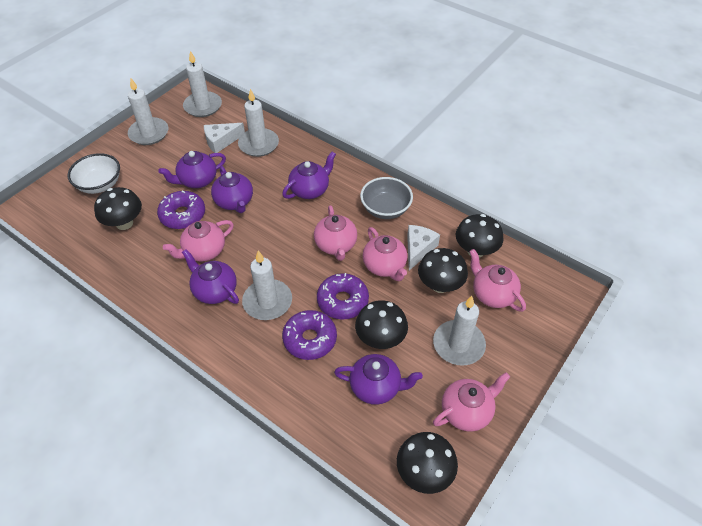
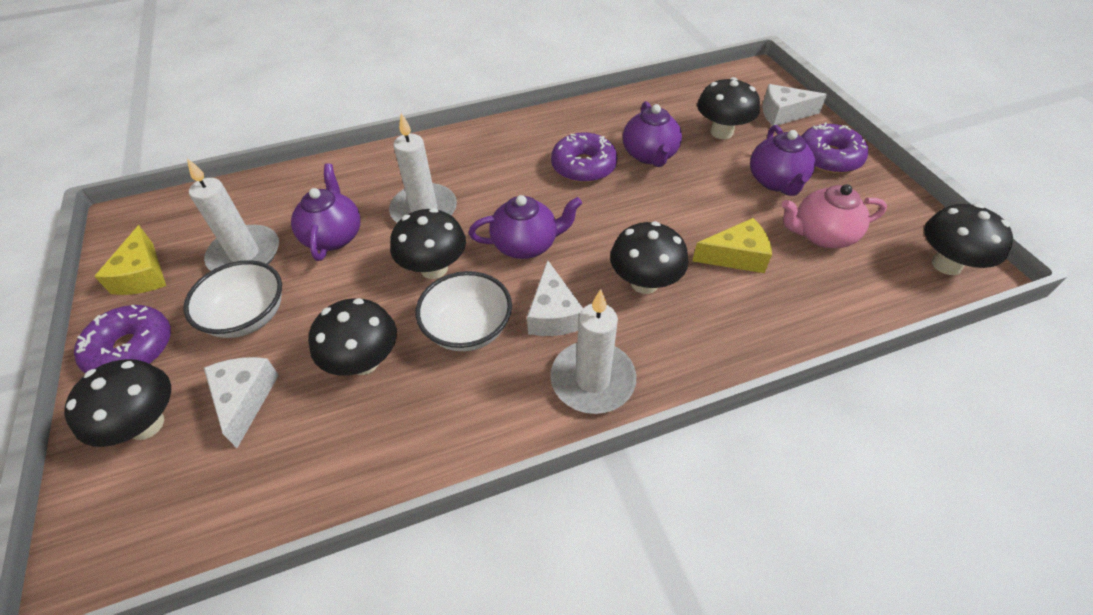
black mushroom: [94,187,142,230] [355,300,408,349] [397,432,458,494] [418,248,468,293] [456,214,504,257] = 5 -> [64,359,171,447] [309,298,397,376] [390,208,466,279] [610,221,689,294] [697,77,760,139] [924,204,1013,275] = 6
grey bowl: [360,177,413,219] = 1 -> none = 0
pink teapot: [163,220,234,262] [314,205,357,261] [363,227,407,281] [433,372,510,432] [469,249,526,312] = 5 -> [782,184,887,248] = 1
purple teapot: [158,151,226,188] [182,249,239,304] [211,166,253,213] [282,151,336,199] [334,354,423,405] = 5 -> [291,163,361,261] [469,195,582,259] [623,101,682,167] [750,125,815,196] = 4
white bowl: [68,153,120,194] = 1 -> [183,260,282,338] [416,271,512,351] = 2
white candle: [128,78,168,145] [183,51,222,117] [238,89,279,157] [242,251,292,320] [433,296,486,366] = 5 -> [187,158,279,271] [389,113,457,223] [550,289,636,414] = 3
white cheese: [204,123,245,153] [407,225,440,270] = 2 -> [204,357,279,448] [527,260,583,336] [762,84,827,126] = 3
yellow cheese: none = 0 -> [94,225,166,295] [692,218,772,273] = 2

